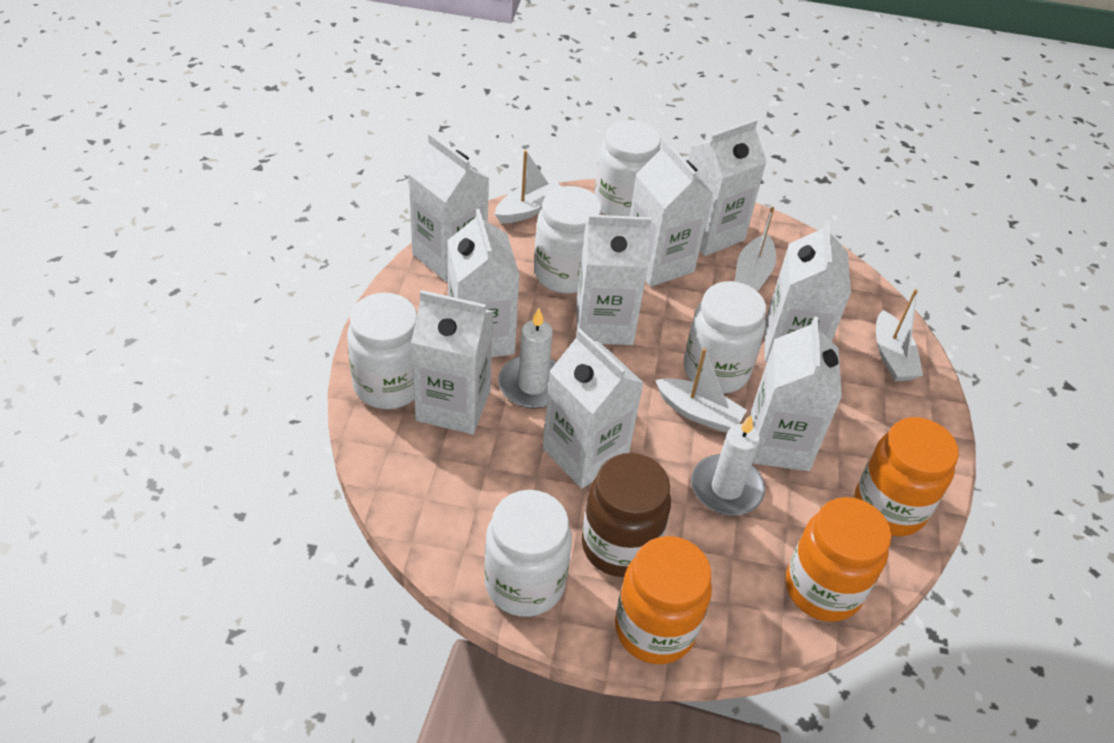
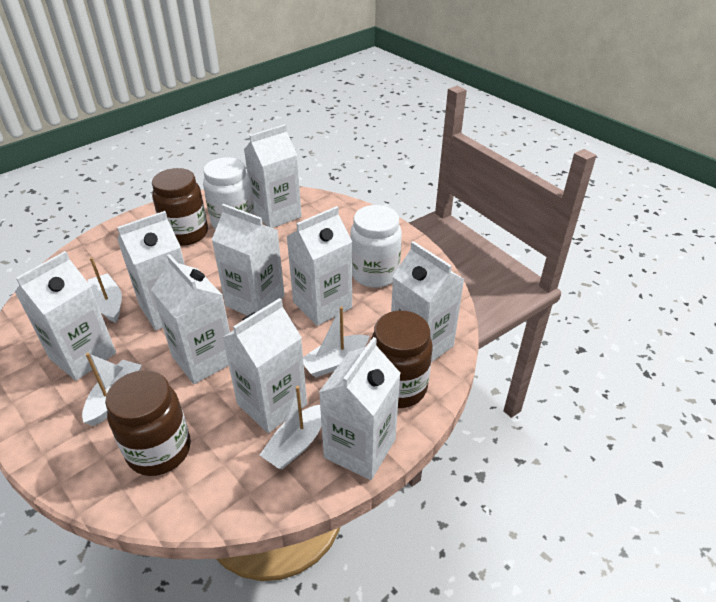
brown jar: [582,453,671,577] = 1 -> [105,370,191,476] [152,168,208,246] [370,311,433,408] = 3
orange jar: [615,536,712,664] [786,497,892,622] [854,417,959,536] = 3 -> none = 0
white candle: [498,308,556,409] [691,415,765,515] = 2 -> none = 0
white jar: [347,293,417,409] [484,490,572,617] [534,186,602,293] [595,120,661,216] [684,281,766,394] = 5 -> [203,157,255,229] [350,205,402,288] = 2

